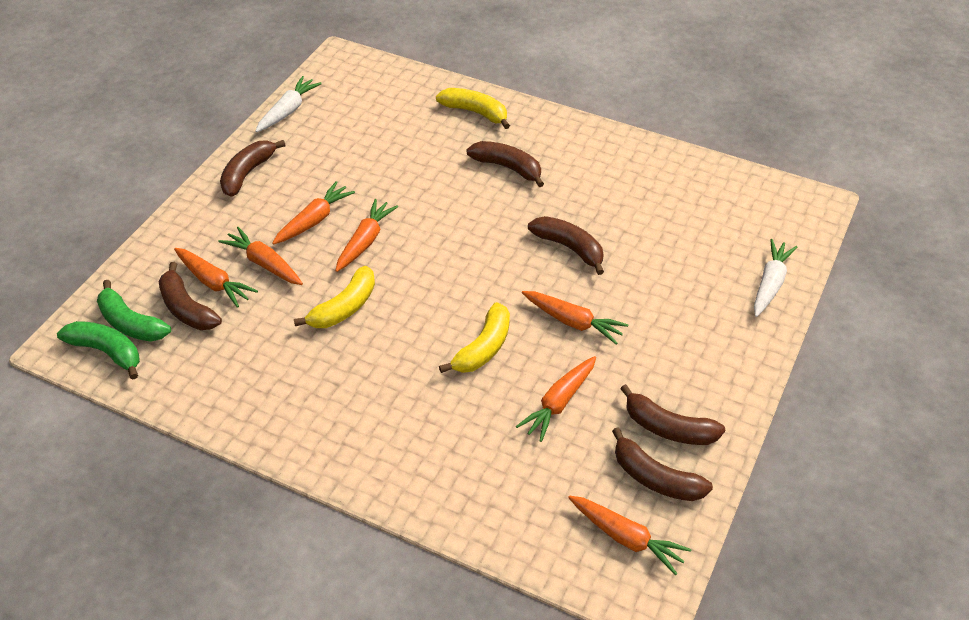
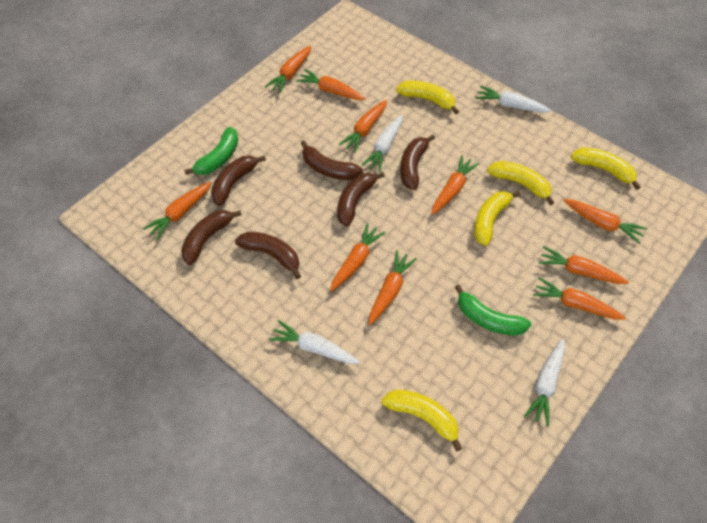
orange carrot: [174,248,258,308] [218,227,303,285] [272,181,355,245] [335,199,398,272] [516,356,596,442] [522,291,628,344] [568,495,692,575] = 7 -> [143,182,212,240] [265,46,312,93] [296,69,366,100] [330,223,386,291] [338,100,387,153] [369,250,417,325] [432,155,480,215] [533,277,626,320] [538,246,629,284] [563,199,647,244] = 10
white carrot: [256,76,322,132] [754,239,797,317] = 2 -> [269,320,360,364] [362,115,402,172] [476,86,551,113] [524,338,565,427] = 4
yellow banana: [294,266,375,328] [436,88,510,129] [439,302,510,373] = 3 -> [381,390,462,451] [396,81,459,114] [474,191,520,246] [487,161,555,205] [571,147,641,190] = 5

